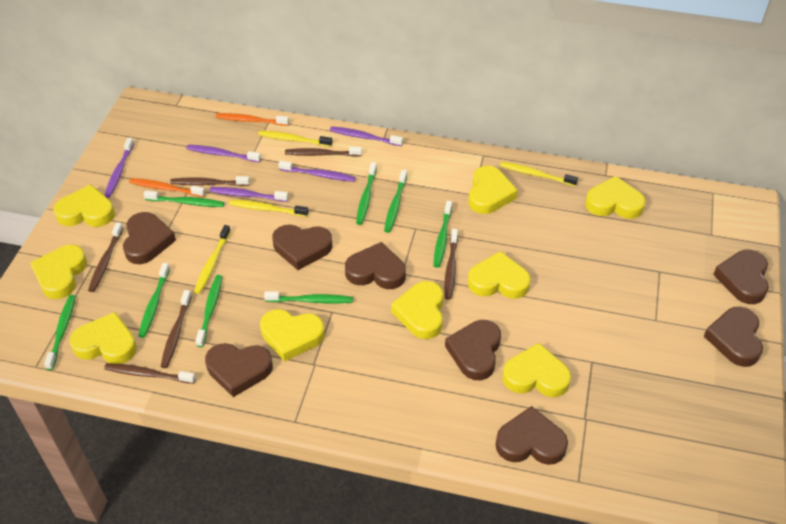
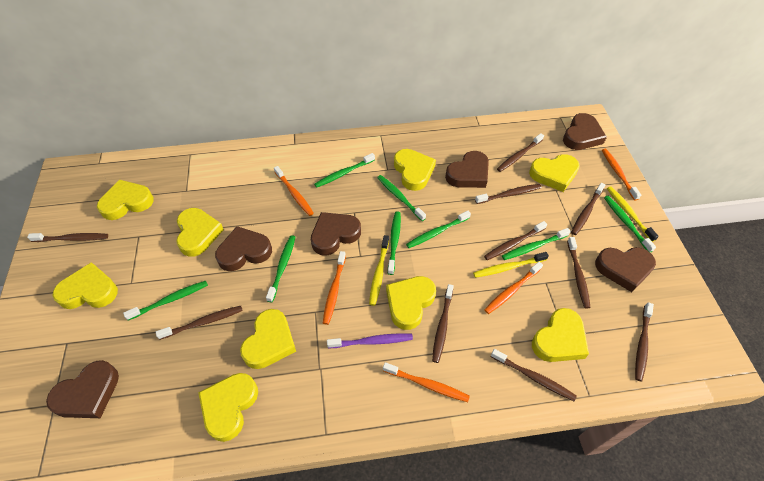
brown heart: [123,212,176,264] [205,343,273,397] [272,225,333,270] [345,242,406,289] [445,320,501,380] [495,406,568,465] [704,307,763,367] [713,250,769,304] = 8 -> [46,360,119,418] [215,226,272,271] [311,212,361,255] [445,151,489,188] [563,113,607,150] [595,247,656,292] = 6
brown toothbrush: [88,222,123,292] [104,363,196,384] [161,290,192,368] [170,176,250,186] [285,147,362,157] [444,229,458,300] = 6 -> [27,233,108,242] [156,306,243,340] [432,284,454,363] [475,184,541,204] [484,221,547,260] [491,349,577,401] [497,133,544,172] [567,237,591,308] [571,183,605,235] [635,302,654,381] = 10
orange toothbrush: [129,178,205,197] [216,113,289,126] = 2 -> [274,166,314,216] [323,251,346,325] [383,362,470,402] [484,262,543,314] [602,149,641,201] = 5
purple toothbrush: [104,138,134,198] [187,145,261,162] [210,187,288,202] [278,161,356,182] [330,126,403,146] = 5 -> [327,333,413,348] = 1
yellow toothbrush: [194,225,231,294] [229,200,309,217] [258,131,333,147] [500,162,578,186] = 4 -> [369,235,389,306] [473,252,549,278] [607,186,659,242] = 3

